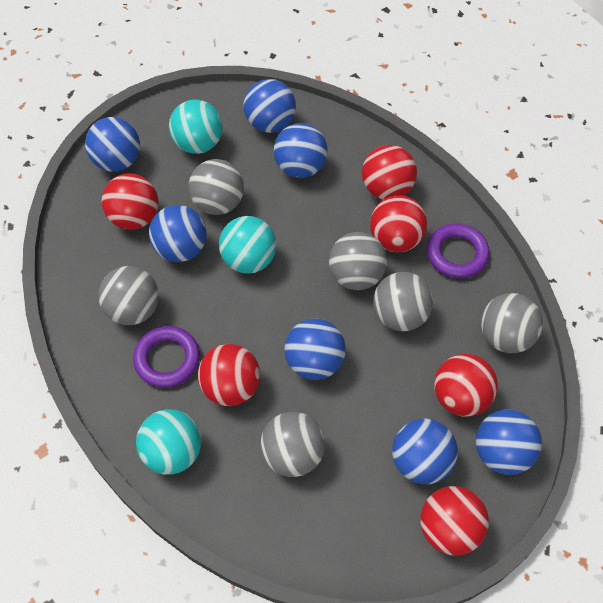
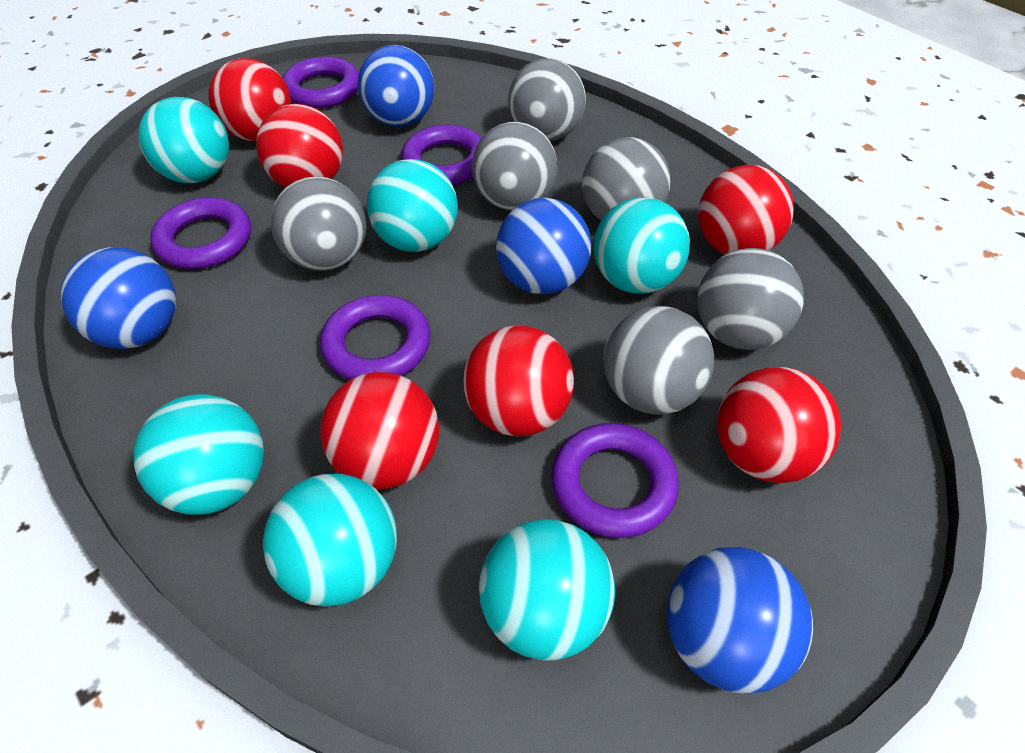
blue ball: [85,117,140,172] [149,205,207,262] [243,79,296,133] [274,123,328,178] [284,318,346,380] [392,419,458,484] [476,410,542,475] = 7 -> [61,247,176,349] [358,45,434,127] [496,198,591,294] [667,547,813,694] = 4
purple ring: [133,326,200,388] [427,223,489,278] = 2 -> [150,197,251,269] [282,57,359,108] [320,295,431,380] [401,125,482,185] [551,423,679,538] = 5
turquoise ball: [136,409,201,475] [169,100,223,154] [219,216,277,274] = 3 -> [134,394,264,515] [138,97,229,183] [263,474,397,607] [367,159,458,252] [479,519,615,661] [593,197,690,294] = 6

